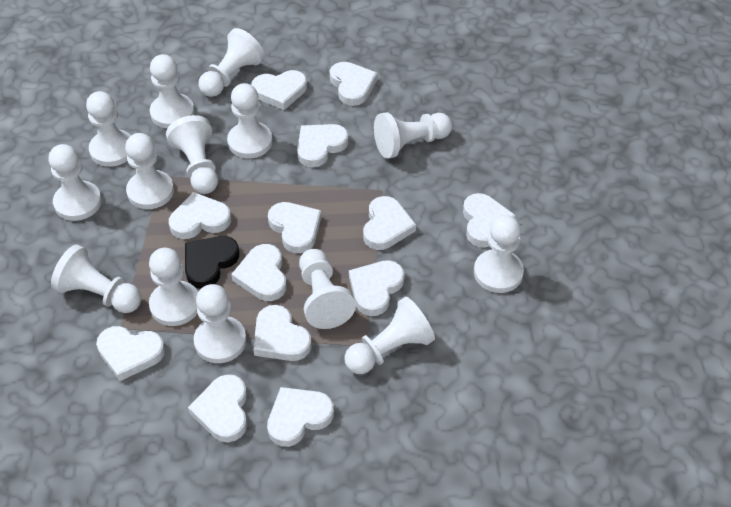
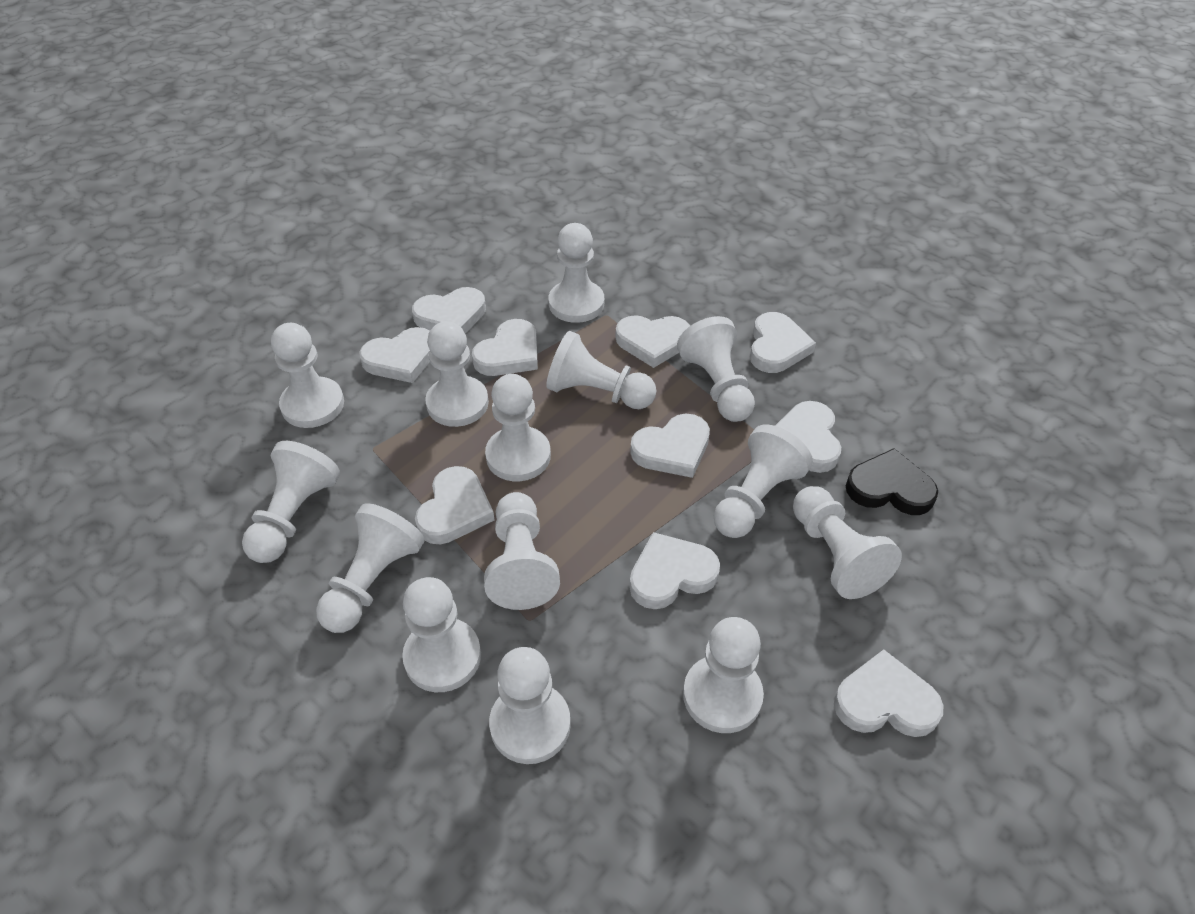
white heart: [96,326,165,381] [169,192,231,239] [188,374,247,442] [231,244,287,301] [251,70,307,110] [253,305,312,361] [267,387,334,447] [268,202,322,253] [297,124,349,167] [330,62,377,106] [349,260,405,316] [363,196,416,250] [463,193,516,248] = 13 -> [359,327,430,383] [412,287,486,334] [415,466,495,544] [472,319,538,376] [615,315,690,368] [629,532,720,609] [630,414,710,478] [750,312,816,373] [775,401,841,473] [834,649,944,737] = 10

